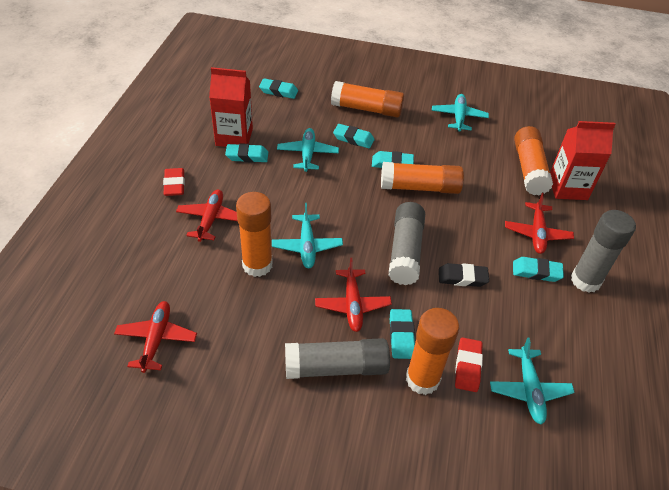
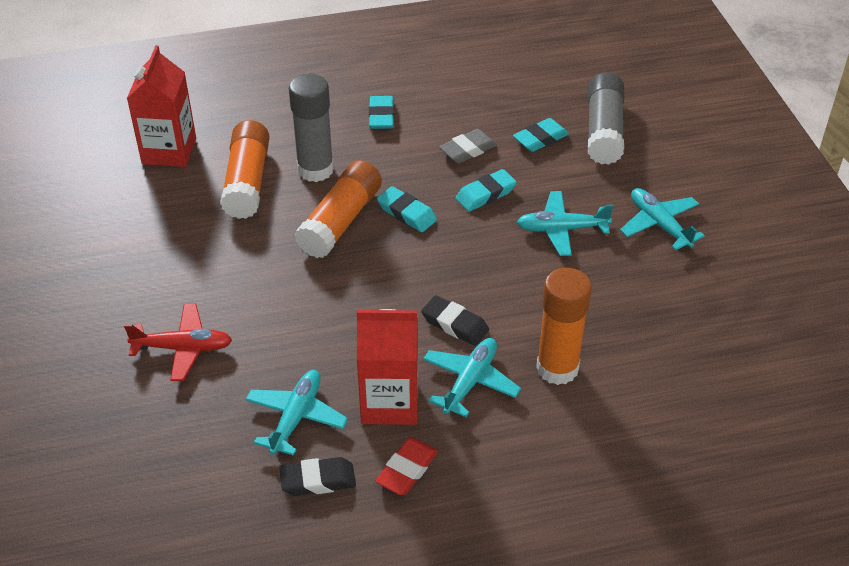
black eraser: [439,263,489,287] = 1 -> [279,457,356,496] [421,295,489,346] = 2
grey eraser: none = 0 -> [439,129,497,163] = 1
grey glue stick: [285,338,390,379] [388,202,425,285] [571,210,636,293] = 3 -> [289,74,334,182] [588,72,624,165] = 2
orange glue stick: [236,192,273,277] [331,81,404,118] [381,162,464,194] [406,308,459,395] [514,126,553,195] = 5 -> [220,120,270,219] [294,160,382,258] [536,268,592,385] = 3
red eraser: [163,168,185,196] [455,338,483,392] = 2 -> [375,438,438,495] = 1
red plane: [114,301,197,373] [176,189,238,242] [315,258,392,332] [505,193,574,254] = 4 -> [124,304,232,381] = 1
turquoise eraser: [225,143,268,163] [259,78,298,99] [333,124,375,148] [372,151,414,168] [390,309,415,359] [513,257,564,282] = 6 -> [369,96,394,129] [377,186,437,232] [456,169,517,212] [513,118,569,152] = 4

